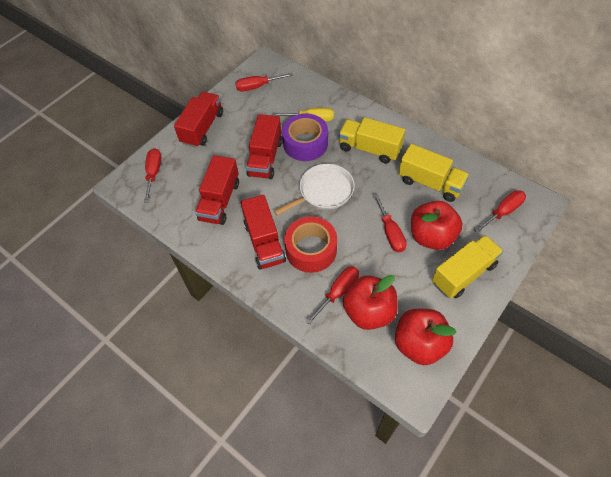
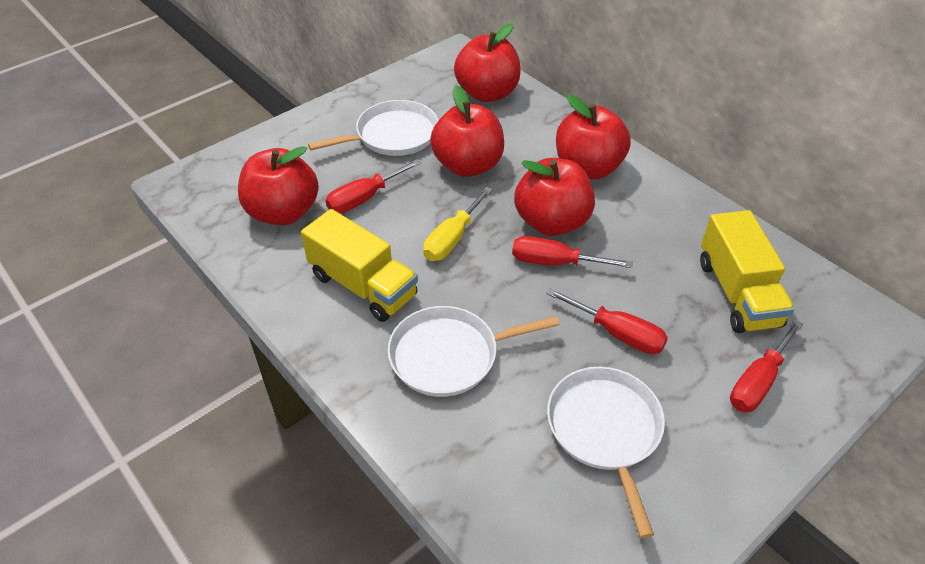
purple tape: [282,113,328,161] = 1 -> none = 0
red apple: [343,275,398,330] [395,308,457,365] [411,201,462,250] = 3 -> [238,146,319,225] [430,85,504,177] [454,23,521,102] [514,158,595,236] [556,94,631,180] = 5
red screwdriver: [144,148,161,203] [235,73,293,91] [306,266,359,325] [373,194,406,252] [474,190,526,234] = 5 -> [325,159,421,213] [512,236,633,268] [546,288,668,354] [730,319,803,412] = 4
red tape: [284,216,337,273] = 1 -> none = 0
red truck: [174,92,223,148] [195,155,239,225] [241,195,286,270] [246,114,282,179] = 4 -> none = 0
white pan: [274,164,355,215] = 1 -> [308,100,438,156] [388,306,559,397] [547,367,665,538] = 3
yellow truck: [338,117,405,164] [398,144,469,202] [432,235,504,299] = 3 -> [301,209,418,322] [700,210,795,333] = 2

